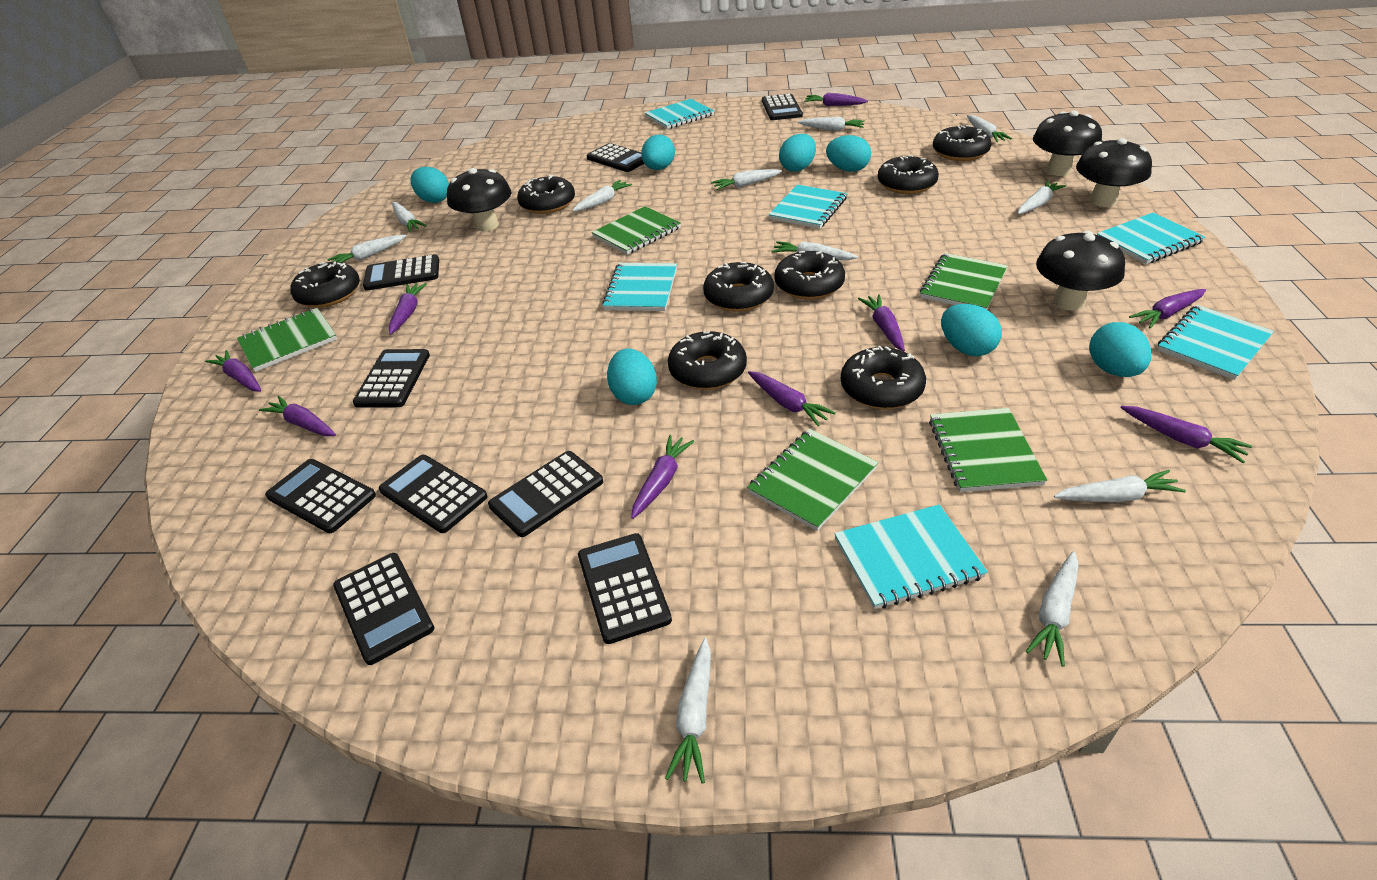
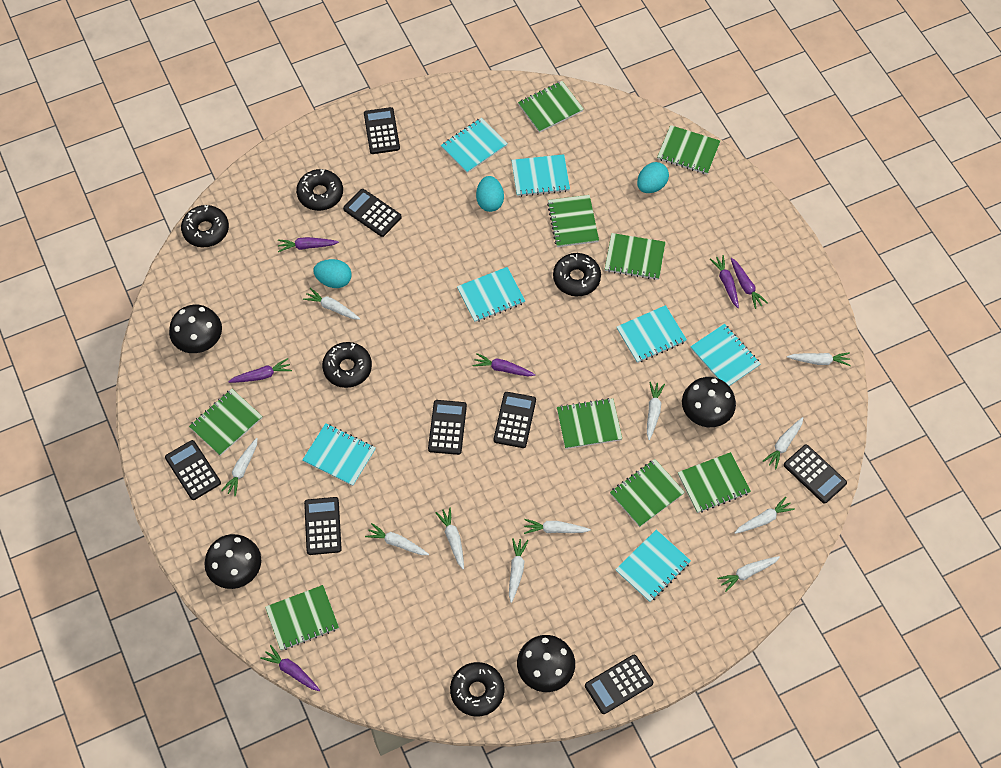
black calculator: [265,459,376,533] [333,553,434,665] [353,349,430,407] [363,254,439,291] [379,455,488,533] [488,451,603,537] [578,533,672,644] [587,143,644,172] [762,94,803,120] = 9 -> [165,440,221,500] [304,497,342,555] [343,189,402,237] [364,107,400,154] [428,400,467,455] [494,392,536,448] [585,655,653,714] [784,445,847,504] = 8
black donut: [290,261,360,308] [517,175,575,214] [668,331,747,390] [703,262,774,312] [775,251,845,300] [841,346,926,409] [878,155,939,194] [933,125,992,161] = 8 -> [181,205,229,247] [296,169,343,211] [322,342,372,388] [450,662,505,717] [553,253,601,296] = 5
green notebook: [237,308,337,372] [592,206,681,255] [747,429,878,531] [920,253,1008,310] [929,408,1047,492] = 5 -> [189,389,263,456] [265,585,339,651] [518,81,584,133] [547,195,599,247] [557,398,622,449] [605,233,666,280] [610,459,685,527] [657,125,720,174] [678,452,751,513] = 9
purple carrot: [205,350,261,392] [259,396,336,436] [389,283,427,335] [631,435,694,519] [748,371,836,426] [804,93,868,106] [858,294,905,352] [1121,406,1252,463] [1129,289,1206,328] = 9 -> [228,358,292,383] [260,645,320,691] [278,237,339,252] [472,353,535,376] [710,255,739,308] [731,258,768,309] = 6
turquoise egg: [411,167,449,203] [607,348,657,405] [641,135,675,170] [779,134,816,172] [826,135,871,172] [941,304,1002,356] [1090,322,1151,377] = 7 -> [313,259,352,288] [476,176,504,212] [637,162,669,193] = 3
turquoise notebook: [602,263,677,311] [645,99,714,129] [769,185,847,229] [834,504,988,609] [1097,213,1205,264] [1157,305,1274,380] = 6 -> [302,423,376,486] [441,118,508,173] [457,267,525,322] [512,154,570,197] [615,530,691,602] [617,305,687,363] [690,324,761,386] = 7

